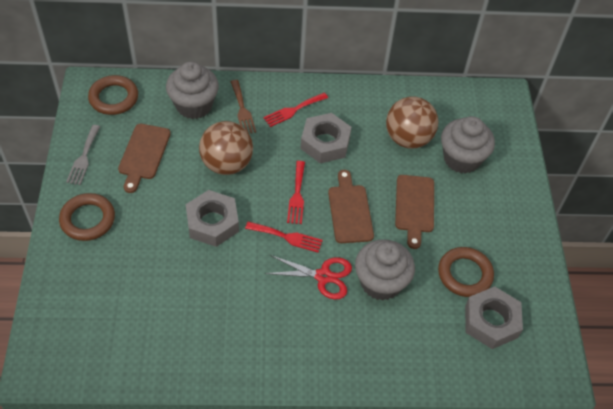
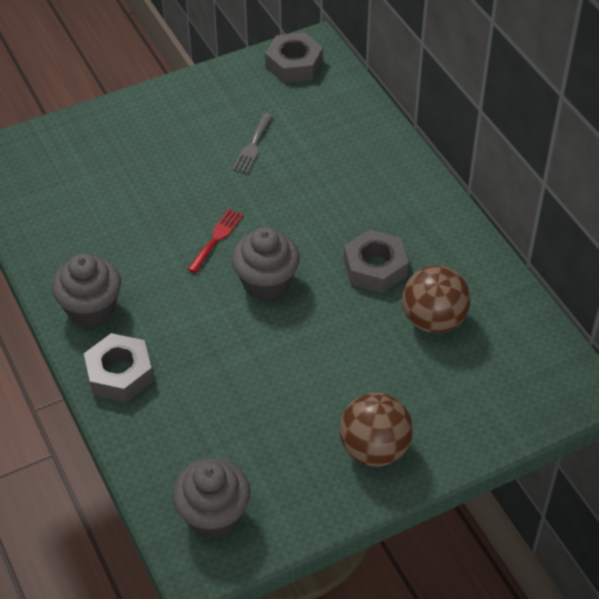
brown cutting board: [118,124,171,193] [328,170,374,243] [395,175,434,249] = 3 -> none = 0
brown fork: [231,80,256,134] = 1 -> none = 0
brown ring: [59,193,115,241] [88,75,138,115] [438,247,494,297] = 3 -> none = 0
red fork: [245,221,323,252] [263,93,328,127] [287,161,305,224] = 3 -> [188,209,243,273] = 1
red scissors: [265,255,352,299] = 1 -> none = 0

